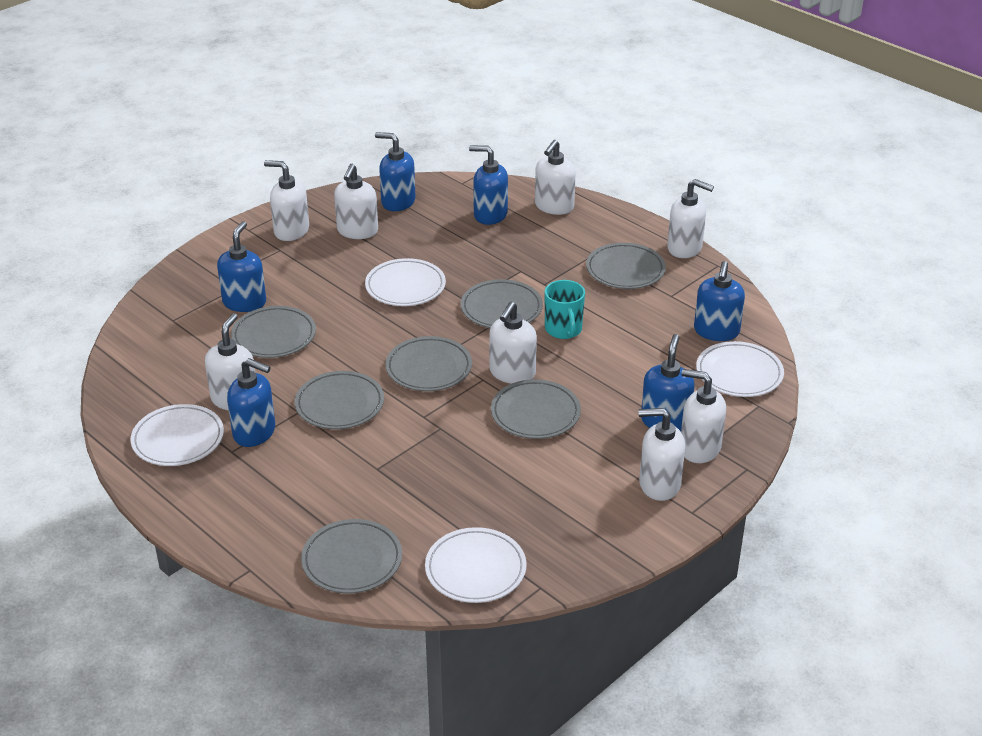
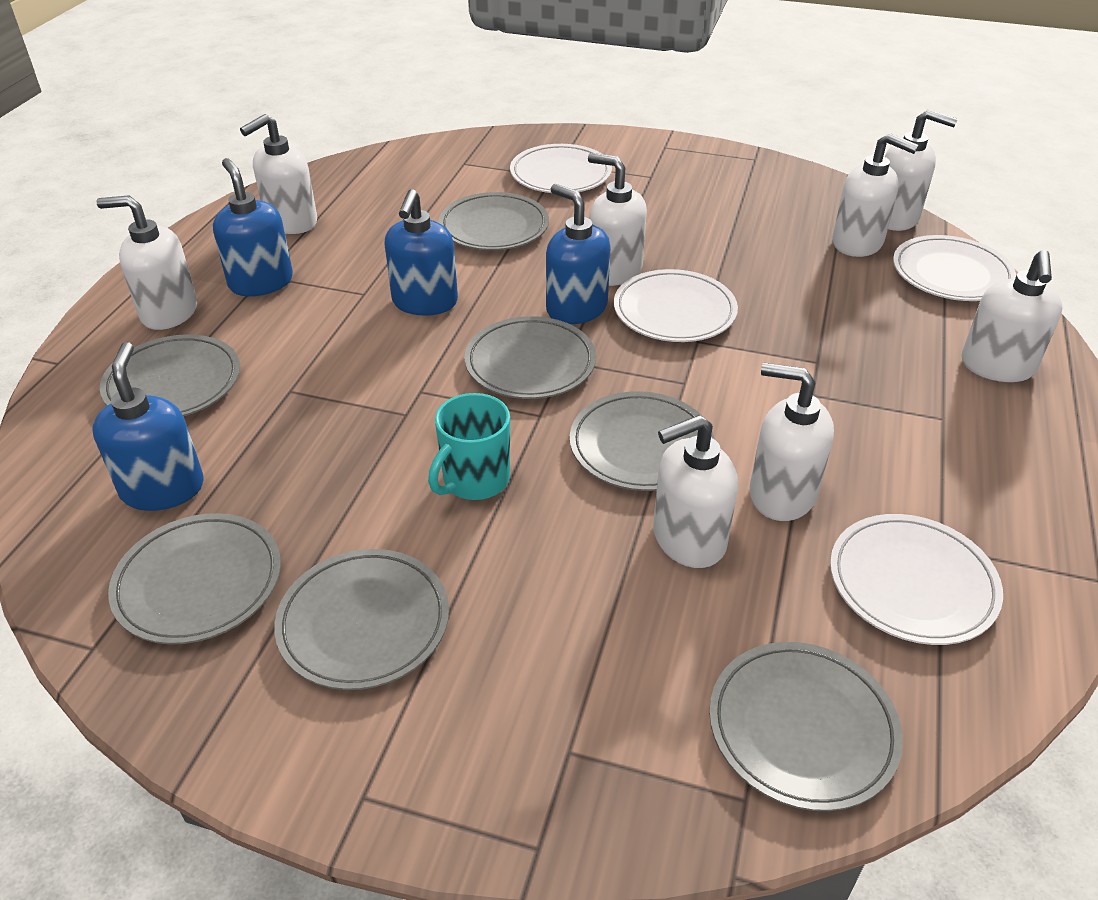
blue soap dispenser: [217,221,266,312] [227,358,275,447] [375,132,416,211] [469,145,508,225] [641,334,695,431] [694,261,745,341] = 6 -> [92,342,204,511] [213,158,293,296] [384,189,458,316] [546,184,610,324] = 4

